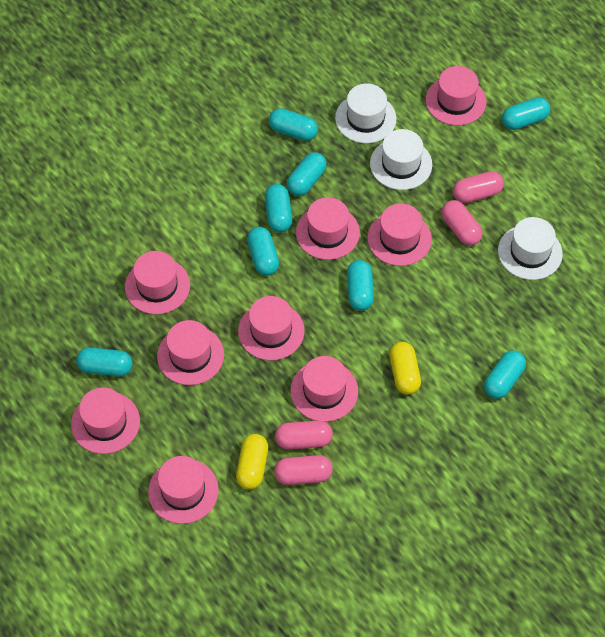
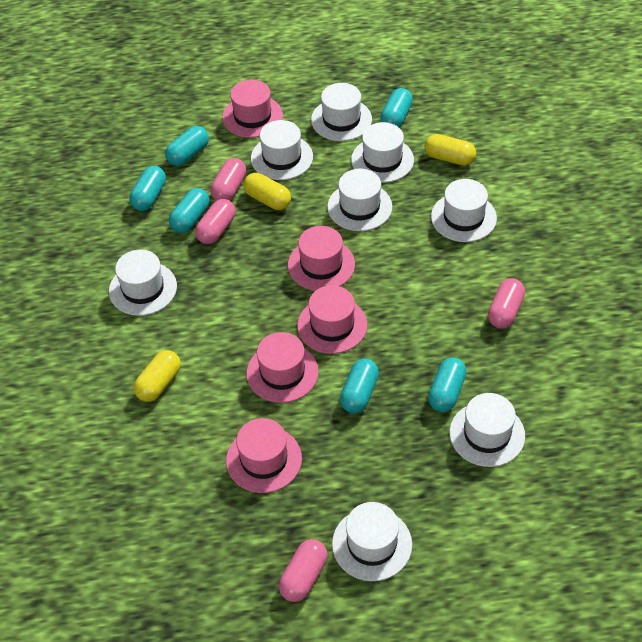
pink hat: [71,387,140,454] [125,251,190,314] [148,456,218,524] [157,320,224,385] [238,296,304,361] [290,356,358,422] [296,197,360,260] [368,203,432,266] [426,66,486,126] = 9 -> [222,80,283,138] [226,418,302,493] [246,332,319,403] [288,226,355,291] [297,285,367,354] = 5
turquoise capsule: [76,347,132,376] [247,227,279,276] [265,184,292,232] [269,108,318,141] [287,152,327,196] [347,260,374,311] [484,350,526,399] [502,97,550,130] = 8 -> [129,166,166,211] [165,126,209,166] [169,188,209,233] [340,359,379,413] [380,88,413,127] [428,358,467,412] = 6
white hat: [335,83,396,144] [370,129,432,190] [498,217,563,280] = 3 -> [109,249,177,316] [251,120,313,180] [311,83,372,141] [327,169,392,231] [332,502,412,581] [351,122,414,183] [431,179,497,242] [449,393,525,467] = 8
yellow capsule: [236,434,268,490] [389,342,421,394] = 2 -> [134,350,181,402] [243,173,291,210] [424,134,476,165] = 3

